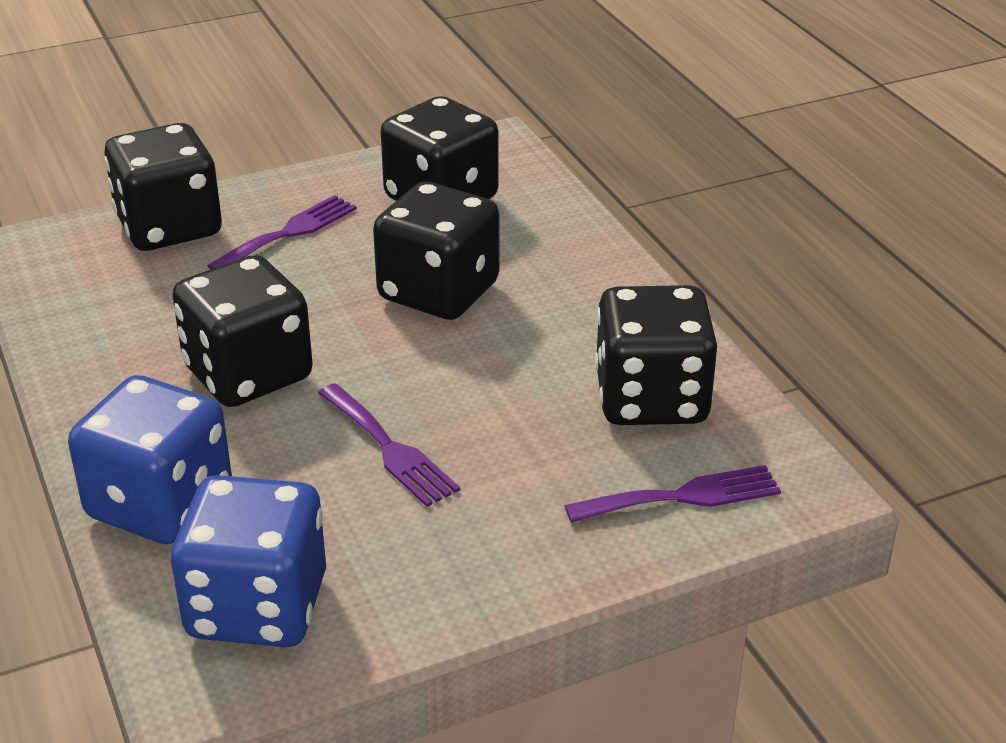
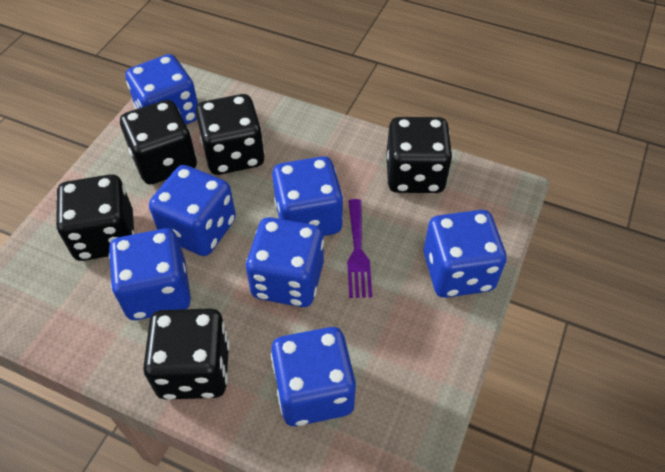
blue dice: [68,375,232,544] [171,475,326,647] = 2 -> [109,228,191,320] [125,54,198,124] [149,165,236,256] [246,217,324,307] [271,327,356,426] [272,156,343,236] [424,210,507,298] = 7
purple fork: [207,195,357,270] [318,383,460,507] [564,465,781,523] = 3 -> [347,199,372,298] = 1

